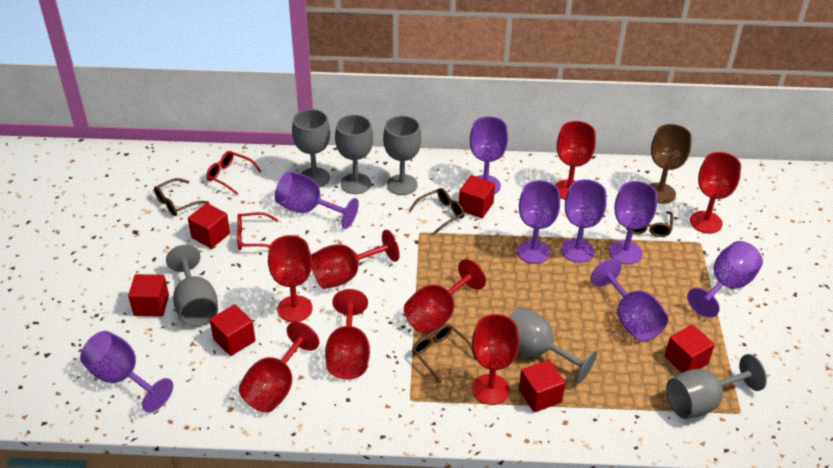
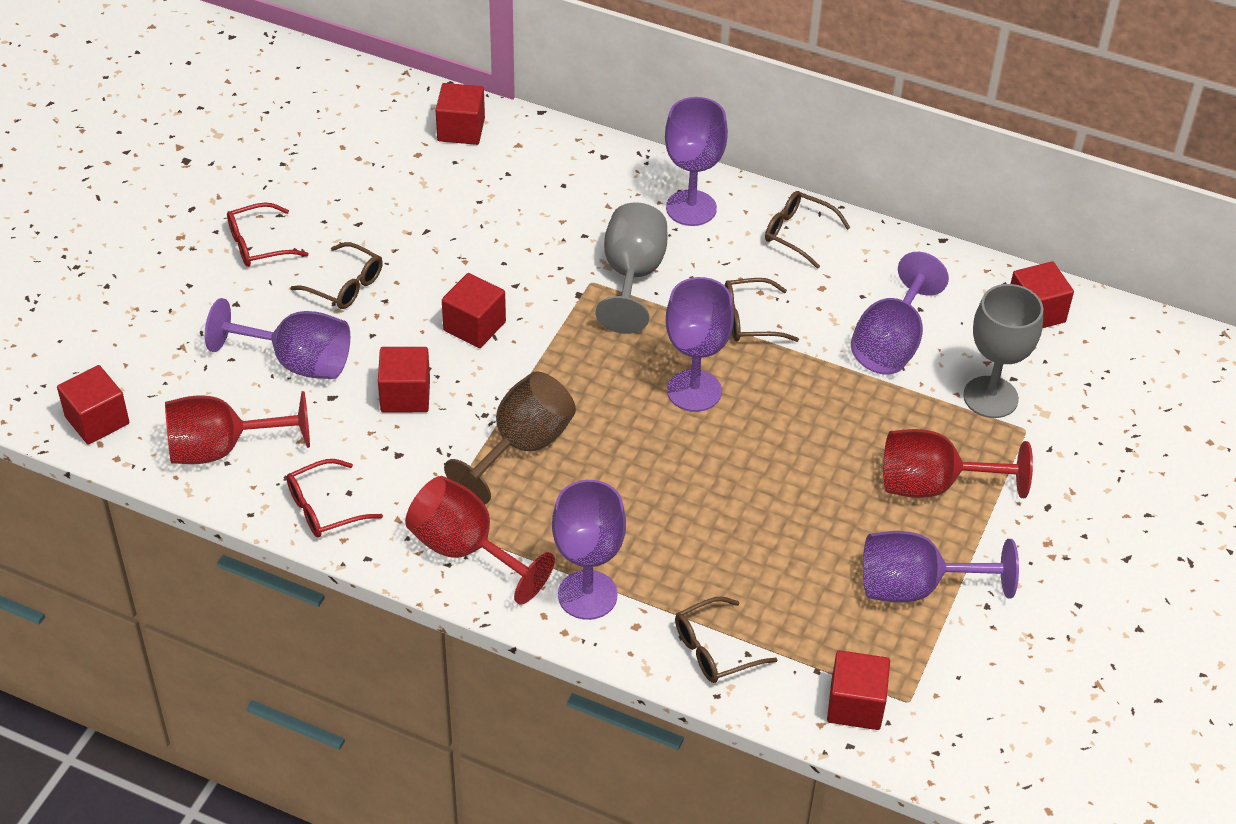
grey goblet: [166,245,218,327] [292,109,330,188] [335,115,373,194] [383,116,421,195] [509,306,597,384] [666,354,767,419] = 6 -> [596,202,667,334] [963,284,1043,418] = 2
purple goblet: [80,331,173,413] [275,171,359,229] [470,116,508,194] [517,180,560,264] [561,179,607,263] [591,259,669,341] [609,181,657,264] [687,241,763,318] = 8 -> [205,298,350,379] [552,480,626,620] [665,97,728,226] [666,277,734,412] [851,252,949,374] [863,531,1019,603] = 6
red goblet: [239,322,319,412] [268,235,313,322] [311,230,400,289] [325,289,370,379] [404,259,486,334] [472,314,519,405] [555,121,596,200] [690,152,741,233] = 8 -> [165,391,310,464] [405,476,555,605] [883,429,1033,498] = 3

